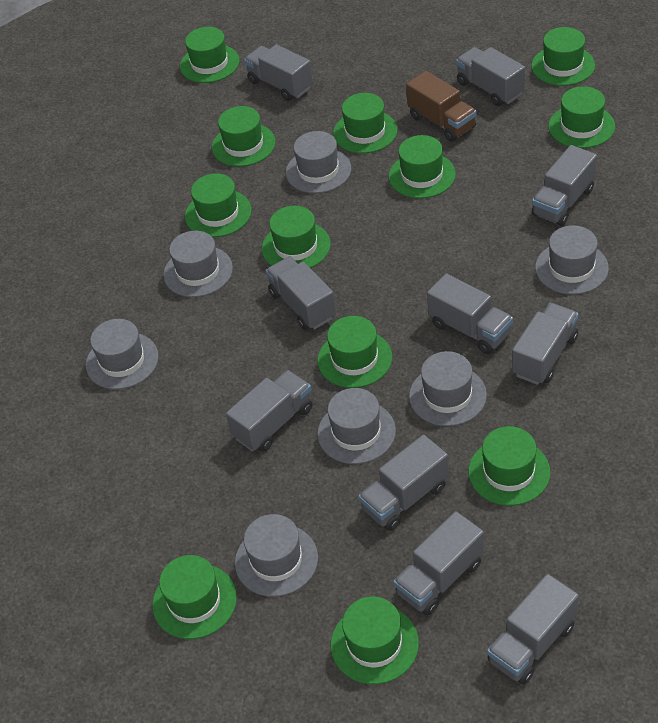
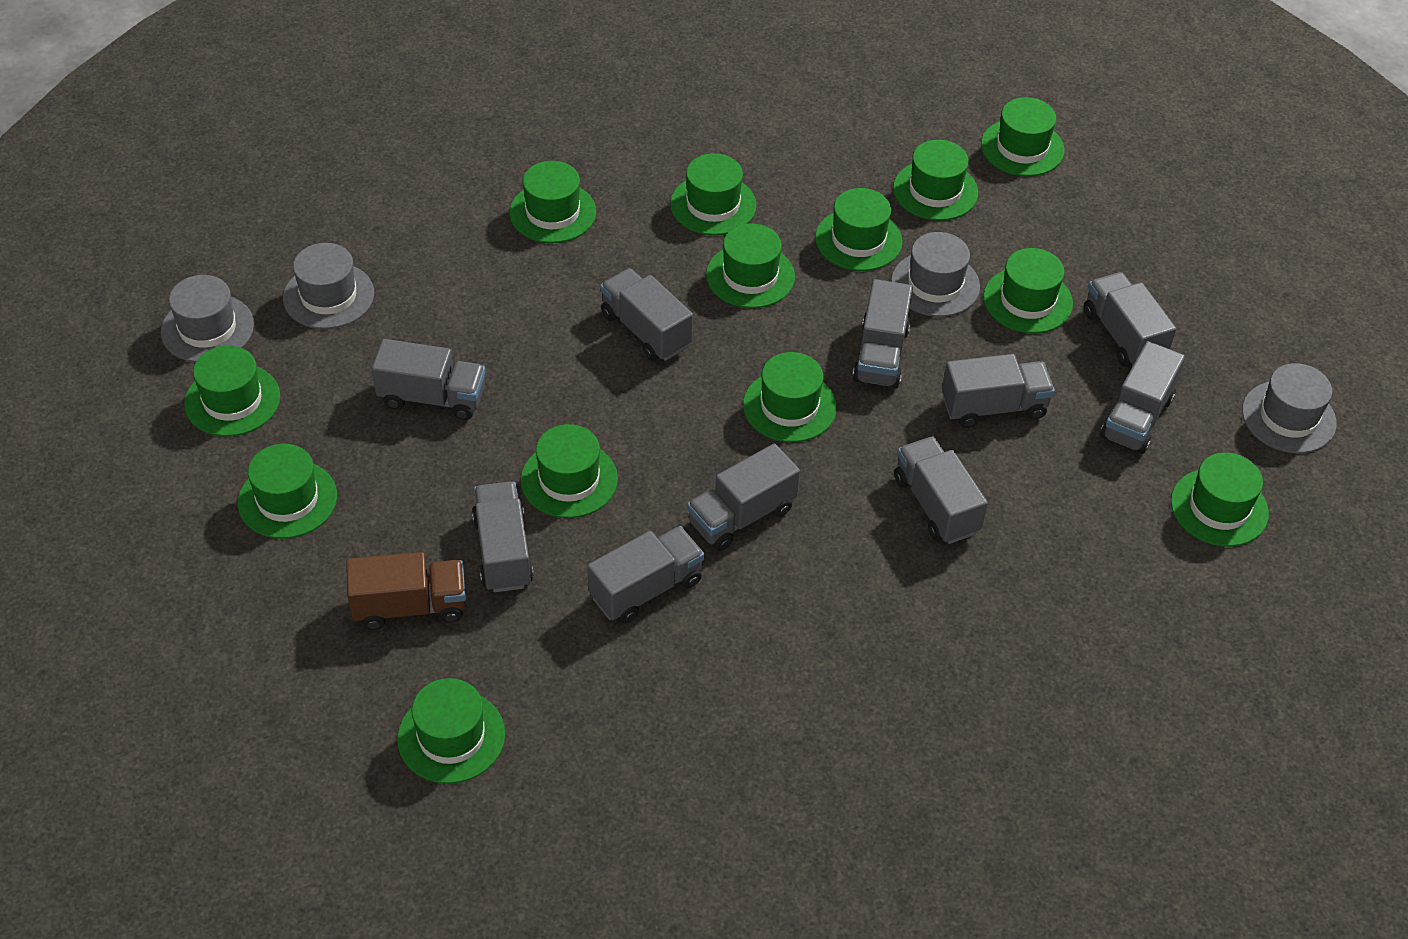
green hat: [152,555,237,639] [180,27,240,83] [185,173,252,237] [212,106,276,167] [262,206,331,268] [317,316,392,388] [331,597,419,684] [333,93,398,154] [389,135,456,199] [468,426,550,506] [531,27,595,86] [548,86,615,148] = 12 -> [184,346,280,437] [238,444,337,539] [397,678,505,784] [509,161,596,243] [520,424,618,518] [670,153,756,235] [706,223,795,308] [743,352,837,442] [815,188,903,271] [893,140,978,221] [981,97,1065,176] [983,248,1073,333] [1171,453,1269,547] = 13
grey hat: [86,319,159,390] [163,231,233,297] [235,514,318,597] [286,131,351,193] [317,388,396,464] [409,351,487,426] [535,226,609,295] = 7 -> [161,275,254,362] [283,243,374,329] [891,232,980,317] [1242,363,1337,453] = 4

